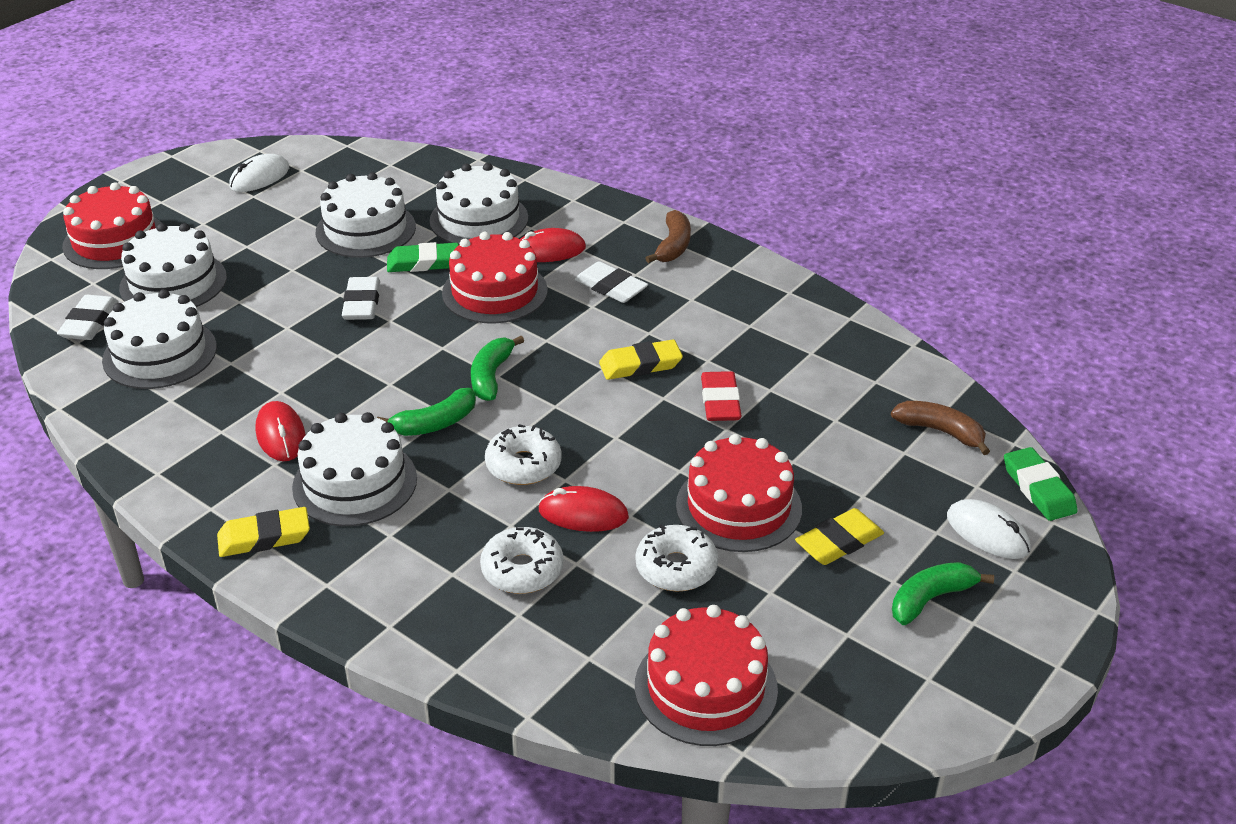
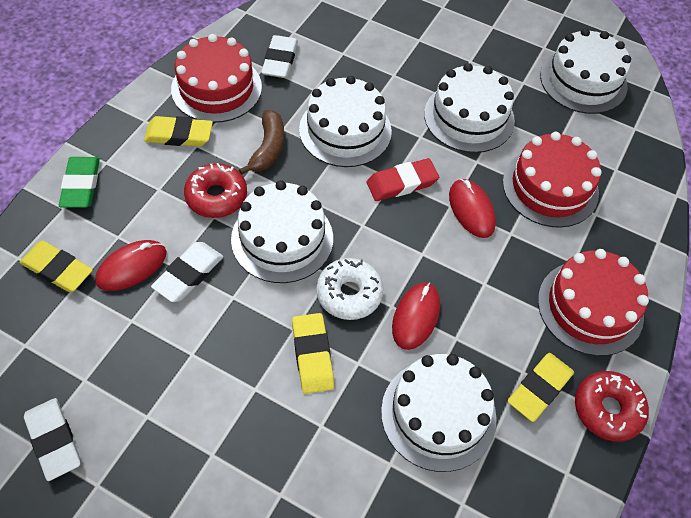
brown banana: [645,210,691,263] [891,401,990,455] = 2 -> [239,110,284,175] = 1
green banana: [377,388,476,436] [471,336,524,401] [892,562,994,625] = 3 -> none = 0
green eraser: [387,242,459,272] [1004,447,1078,521] = 2 -> [59,157,100,208] = 1
red cake: [62,182,162,269] [442,232,548,323] [635,605,778,746] [676,434,802,552] = 4 -> [171,34,262,123] [503,132,602,228] [538,249,649,356] = 3
red donut: none = 0 -> [184,163,247,218] [575,371,649,442] = 2
white donut: [480,527,563,594] [485,424,562,485] [635,524,718,592] = 3 -> [316,258,384,320] = 1
white mouse: [229,154,289,192] [947,499,1031,559] = 2 -> none = 0
yellow eraser: [217,507,310,557] [599,339,683,380] [795,508,884,565] = 3 -> [20,240,93,292] [144,116,213,147] [292,313,334,394] [508,353,574,422] = 4

